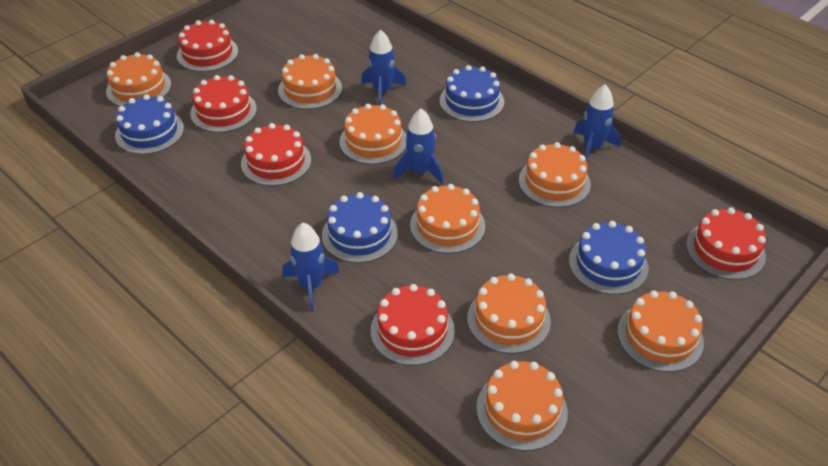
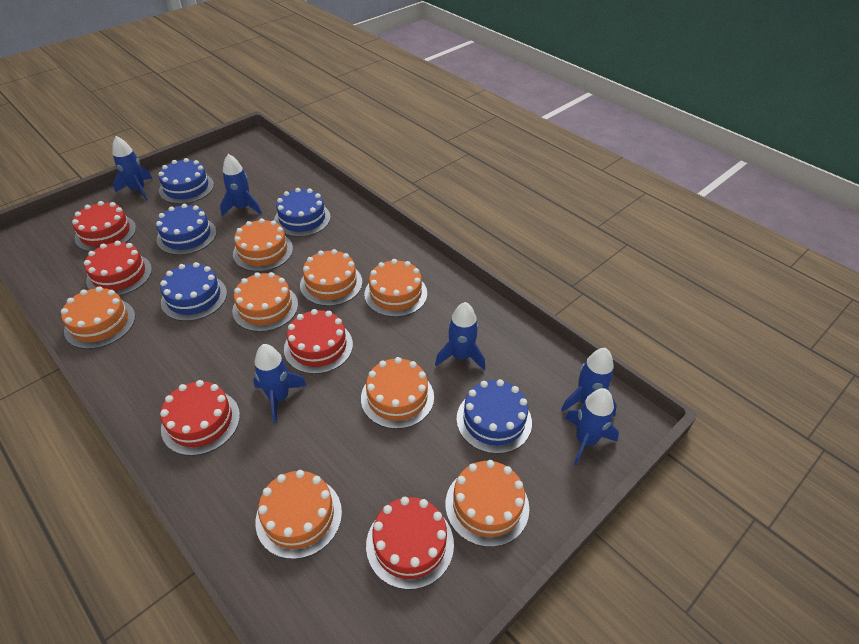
blue cake: [115,94,184,154] [322,192,398,263] [440,65,504,122] [569,221,649,295] = 4 -> [156,204,217,255] [158,158,214,204] [160,262,227,321] [274,188,331,237] [456,379,532,454] = 5
blue rocket: [282,223,339,312] [361,30,406,106] [393,108,444,185] [573,84,621,160] = 4 -> [113,136,153,200] [220,154,262,216] [253,344,307,423] [435,302,485,370] [561,348,617,417] [565,388,619,465] = 6

